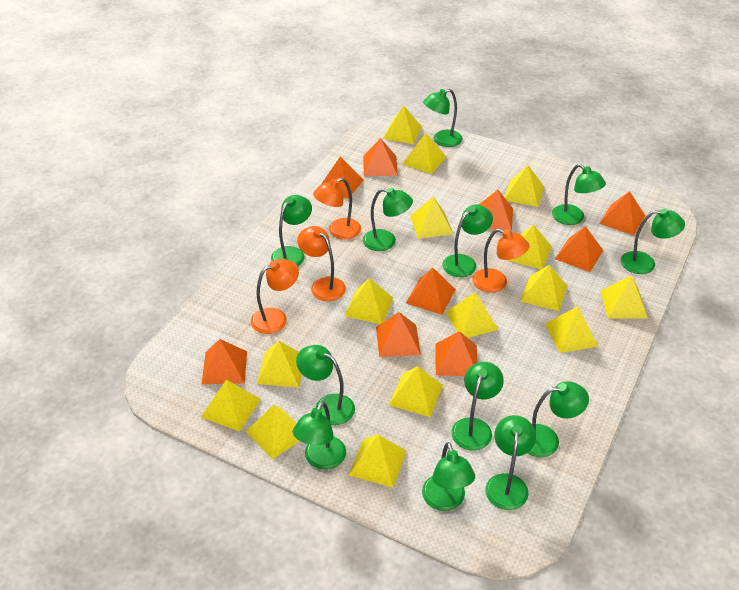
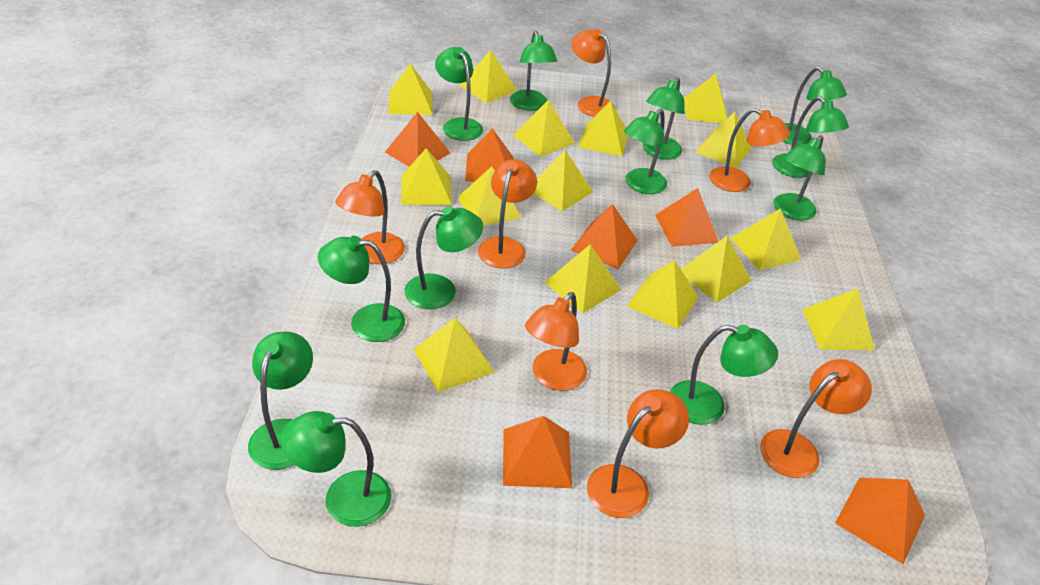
orange lamp: [251,259,299,334] [297,226,346,301] [313,177,361,240] [472,229,530,293] = 4 -> [335,170,405,264] [478,159,537,269] [525,292,587,391] [571,29,615,117] [587,389,689,518] [709,108,790,192] [760,359,872,478] = 7
orange pyramid: [202,339,247,384] [322,156,364,199] [363,138,398,176] [376,312,421,357] [406,268,456,315] [435,331,478,376] [479,190,513,231] [555,226,604,272] [599,191,645,235] = 9 -> [385,112,450,167] [465,128,513,182] [503,416,572,488] [570,204,638,269] [655,188,719,247] [835,478,925,564] = 6

